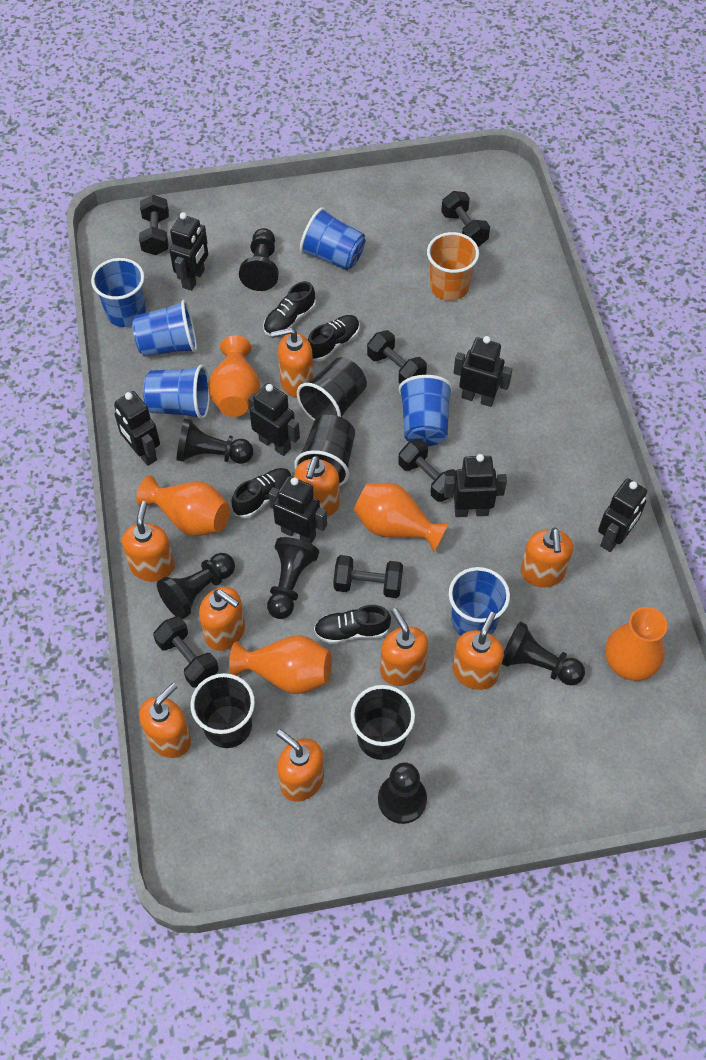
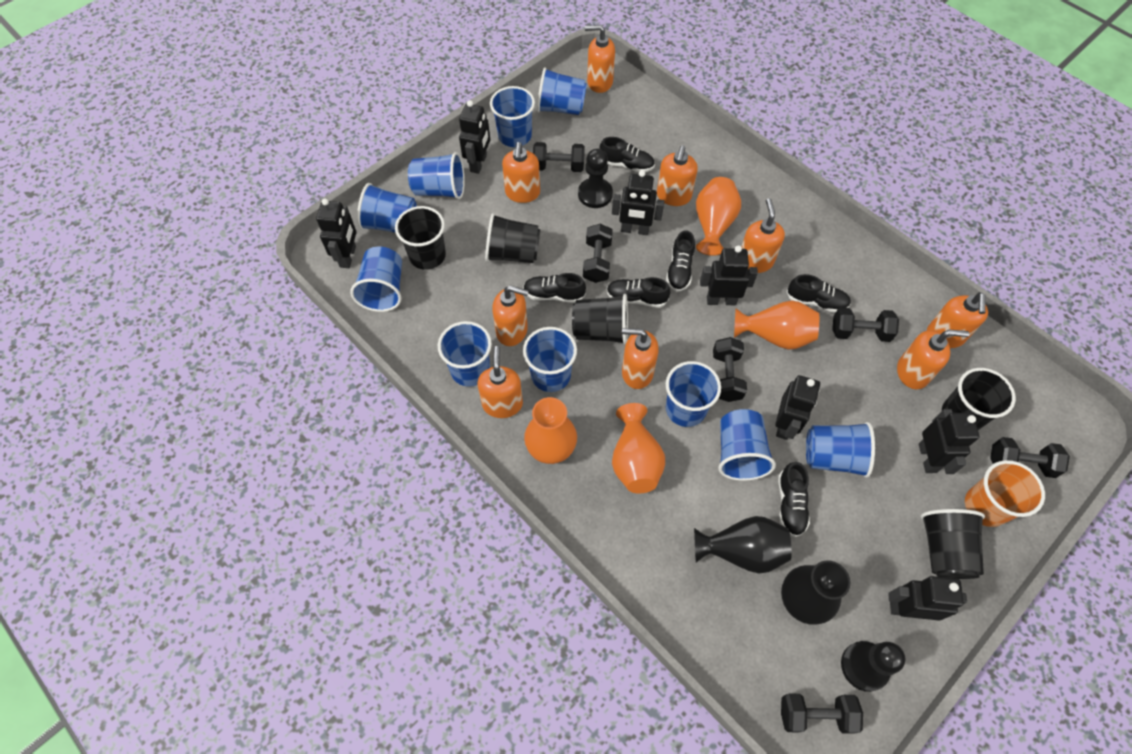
black cup: [190,673,255,748] [294,415,355,487] [297,357,367,421] [350,685,415,760] = 4 -> [395,206,446,270] [485,213,541,263] [572,294,628,345] [921,509,985,579] [942,368,1016,430] = 5
black pawn: [157,553,235,619] [177,419,253,464] [239,228,279,291] [267,537,319,619] [378,762,427,824] [502,622,585,686] = 6 -> [578,149,613,208] [841,641,905,692] = 2
black shoe: [232,468,292,518] [263,281,316,336] [308,315,360,361] [314,605,391,644] = 4 -> [523,273,586,303] [599,137,655,172] [607,277,670,308] [666,230,695,292] [778,462,810,537] [787,274,851,313] = 6
black vase: none = 0 -> [694,516,791,574] [781,560,850,625] = 2
blue cup: [91,258,146,327] [132,300,197,357] [143,365,210,420] [300,207,365,270] [399,375,453,446] [449,567,510,636] = 6 -> [350,247,402,312] [357,183,417,233] [408,152,465,199] [438,321,492,387] [490,86,535,147] [523,327,577,392] [537,67,587,115] [666,361,721,427] [718,409,776,481] [806,422,875,478] = 10
orange vase: [136,476,230,536] [208,335,260,417] [229,635,332,694] [354,483,449,552] [605,607,667,681] = 5 -> [524,397,577,464] [612,403,665,494] [696,177,741,256] [734,301,819,350] = 4

